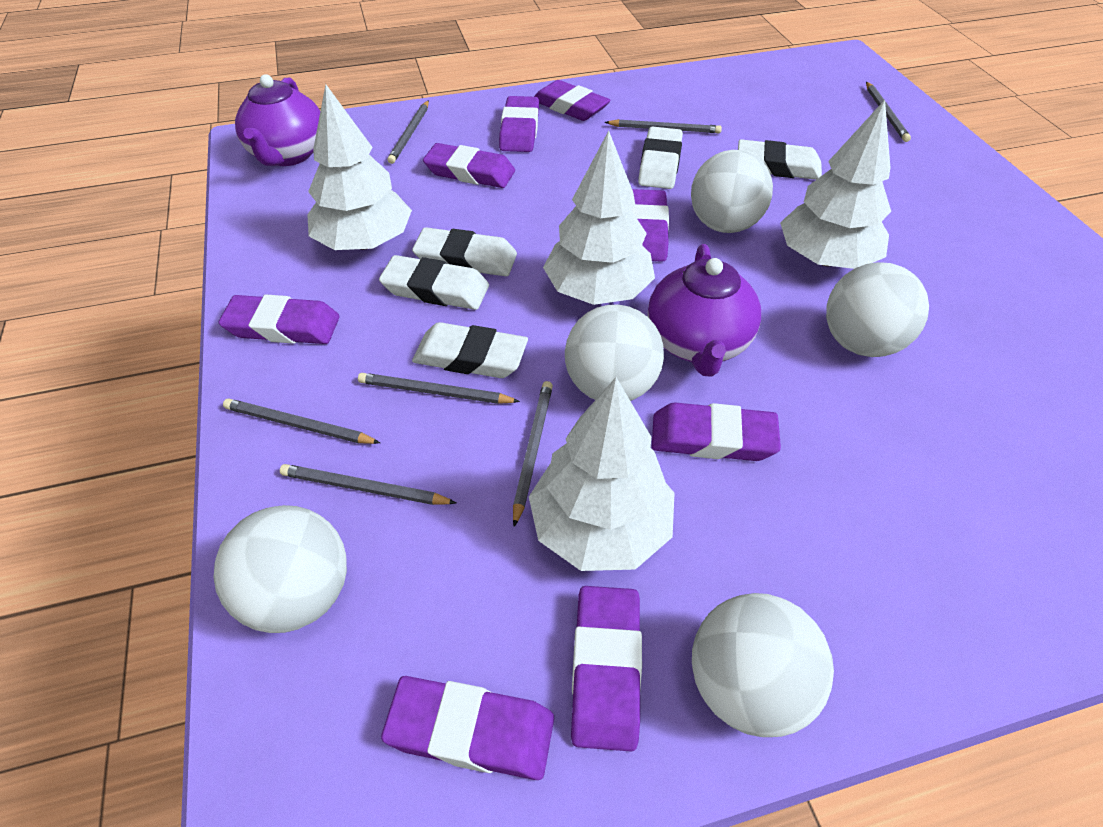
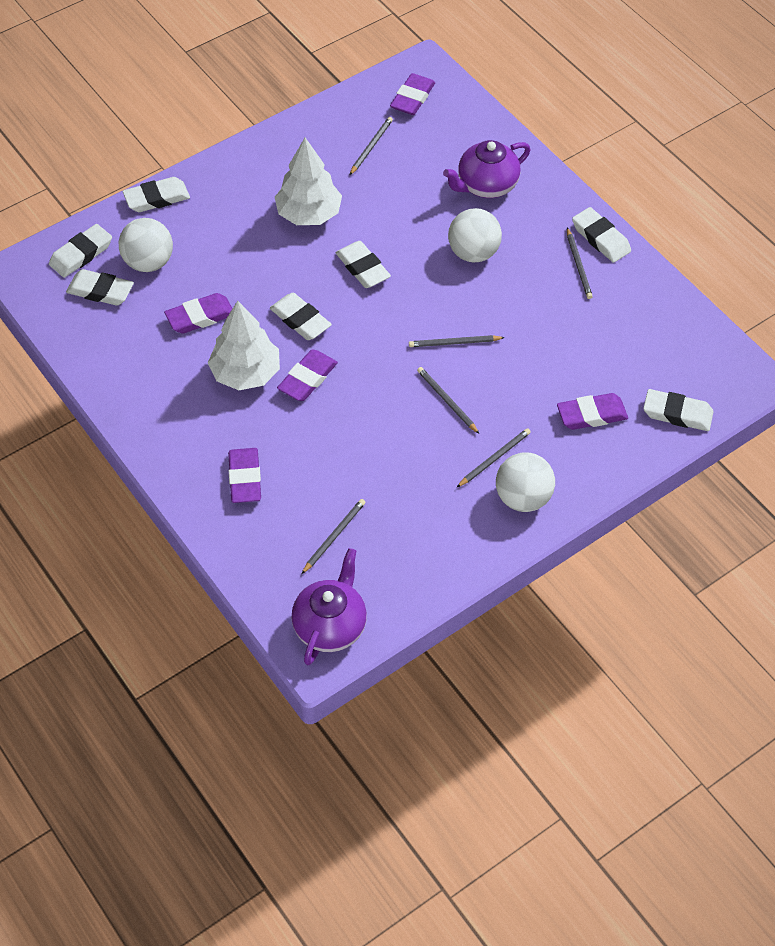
grey pencil: [223,399,380,444] [280,464,456,505] [358,373,520,404] [387,100,429,164] [513,381,553,527] [605,119,722,133] [866,82,911,142] = 7 -> [302,499,365,574] [350,117,393,175] [409,335,505,347] [417,367,479,434] [457,428,531,487] [567,228,593,299] = 6
purple eraser: [218,294,340,344] [381,676,554,780] [423,143,515,188] [499,96,539,152] [534,80,610,121] [571,586,642,751] [631,189,669,262] [652,402,781,461] = 8 -> [164,293,233,334] [228,448,261,503] [277,350,338,401] [390,73,435,115] [557,393,628,430] = 5
white ball: [213,505,347,633] [565,305,664,401] [691,150,773,233] [692,593,834,737] [826,262,929,357] = 5 -> [119,218,173,272] [448,208,502,262] [496,452,555,512] = 3
white eraser: [379,255,489,310] [412,227,517,276] [412,322,528,378] [638,126,683,189] [738,139,822,180] = 5 -> [49,224,112,278] [66,269,134,306] [123,177,190,212] [270,293,332,340] [336,241,391,288] [572,207,631,263] [643,389,714,431] = 7
white tree: [307,85,412,250] [529,377,675,571] [543,130,655,305] [780,100,891,269] = 4 -> [208,301,280,390] [275,138,342,225] = 2

